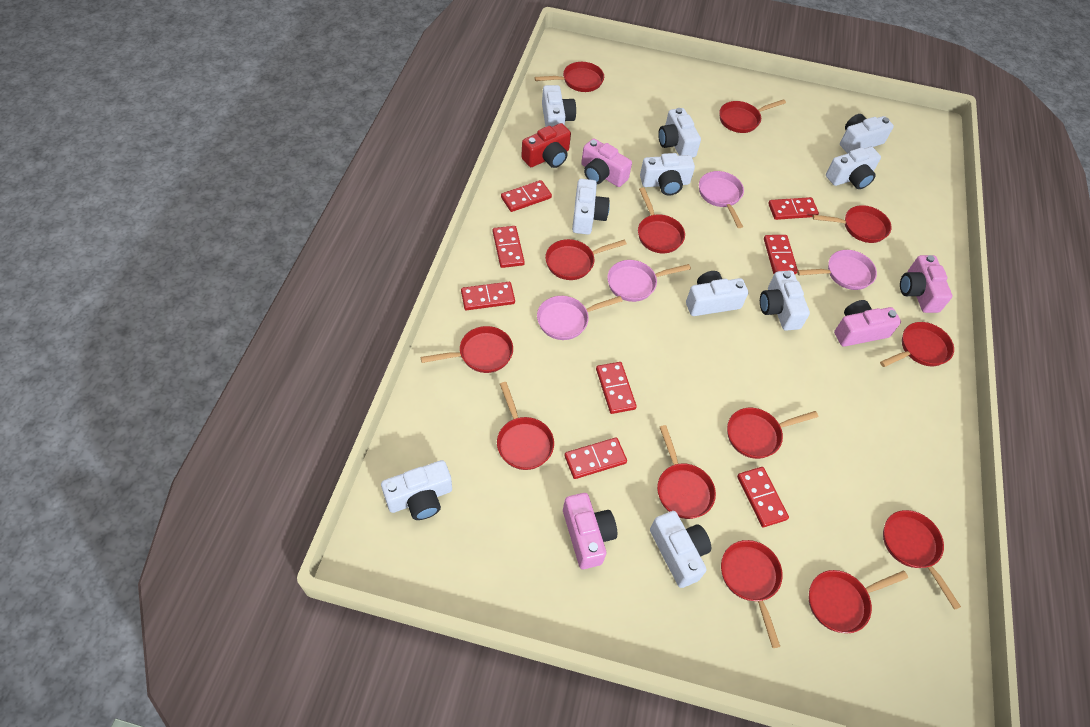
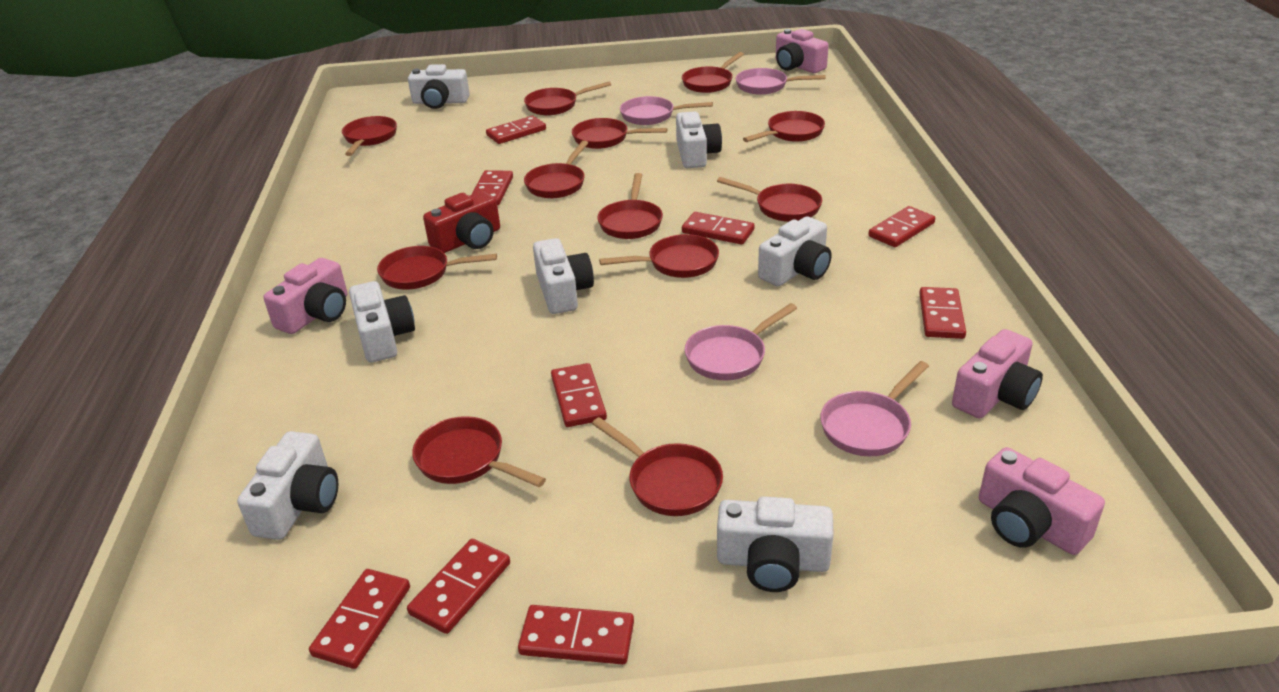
red domino: [461,282,515,310] [493,226,525,268] [501,180,552,212] [564,437,627,479] [596,362,637,414] [737,467,789,527] [764,235,798,274] [768,197,819,220] = 8 -> [309,569,410,669] [407,539,510,634] [471,170,513,205] [486,116,546,144] [518,605,634,665] [551,363,607,427] [682,212,754,245] [868,206,935,247] [919,287,966,339] = 9
red pan: [421,326,513,373] [497,382,554,470] [534,62,604,92] [545,239,627,280] [638,187,685,253] [657,425,716,519] [719,99,786,133] [721,540,783,648] [727,408,818,459] [809,570,908,633] [813,205,892,243] [880,322,954,367] [883,510,961,610] = 13 -> [342,116,397,156] [377,246,497,289] [412,416,546,487] [524,81,611,116] [524,141,588,198] [572,118,667,149] [592,417,723,516] [597,173,663,239] [599,234,719,278] [682,52,744,93] [717,177,822,222] [743,111,825,142] = 12
white camera: [381,460,452,520] [542,85,576,127] [572,179,610,234] [640,153,695,196] [650,511,711,588] [658,108,701,158] [686,271,748,316] [760,270,810,331] [826,147,881,189] [840,114,894,153] = 10 -> [237,431,338,540] [349,281,415,362] [408,64,470,109] [533,238,594,314] [676,111,722,168] [717,496,834,592] [758,216,831,286] = 7

